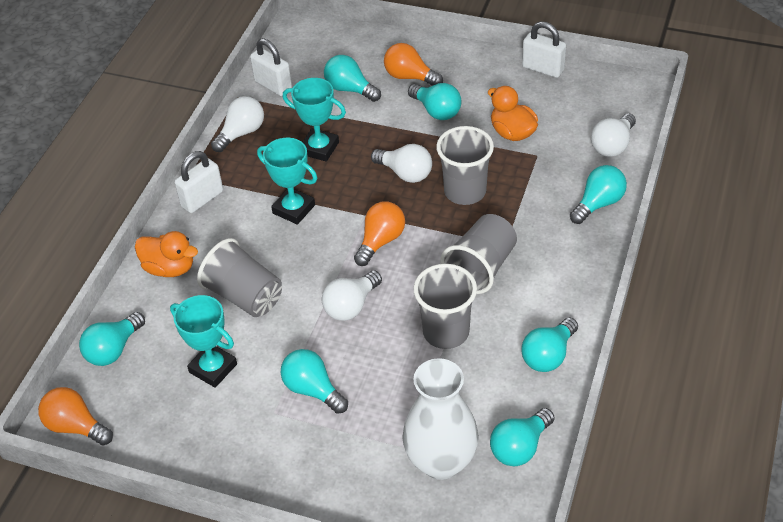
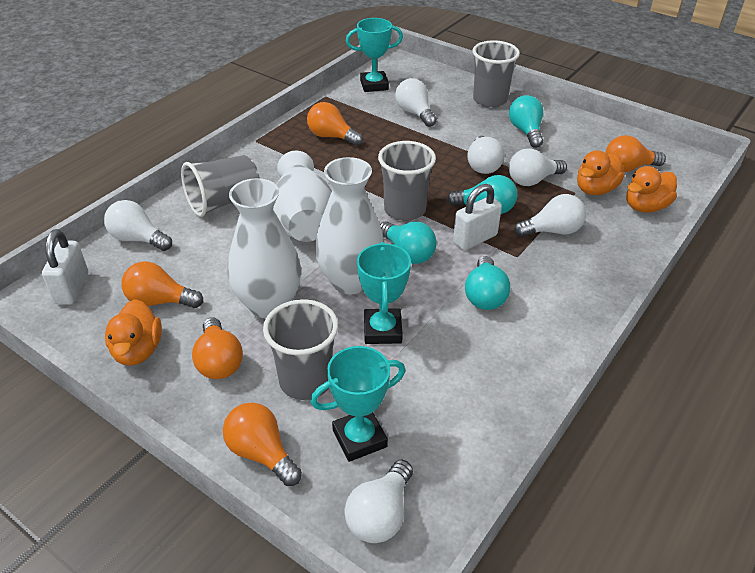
orange duck: [135,231,198,277] [488,86,538,141] = 2 -> [105,299,162,366] [577,150,624,195] [626,166,677,213] = 3
orange light bulb: [38,387,113,446] [354,201,405,266] [384,43,443,86] = 3 -> [122,262,203,308] [192,317,243,379] [223,402,302,486] [307,102,363,146] [605,135,666,172] = 5
turquoise light bulb: [79,312,145,366] [281,349,348,414] [324,55,381,102] [408,83,462,120] [490,408,555,466] [521,317,578,372] [570,165,627,224] = 7 -> [380,221,437,264] [447,175,517,214] [465,256,510,310] [509,95,543,148] = 4
white light bulb: [211,96,264,152] [322,271,382,321] [371,144,432,183] [591,113,636,157] = 4 -> [104,200,172,251] [344,460,413,543] [395,78,437,127] [467,136,505,174] [509,148,567,186] [514,194,586,237] = 6
white padlock: [175,151,223,213] [250,38,292,96] [522,21,566,78] = 3 -> [42,229,88,305] [453,184,502,251] = 2
white vase: [402,358,479,480] = 1 -> [227,178,301,318] [273,151,332,242] [315,157,384,294] = 3

